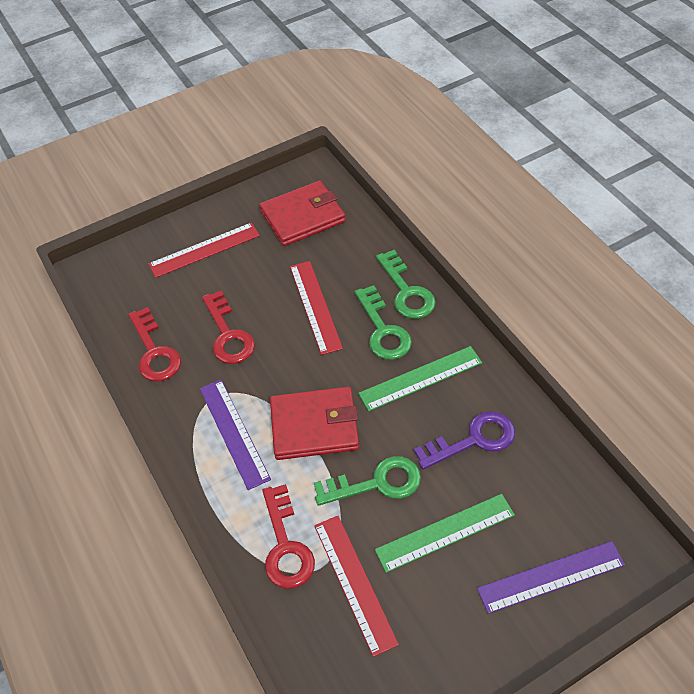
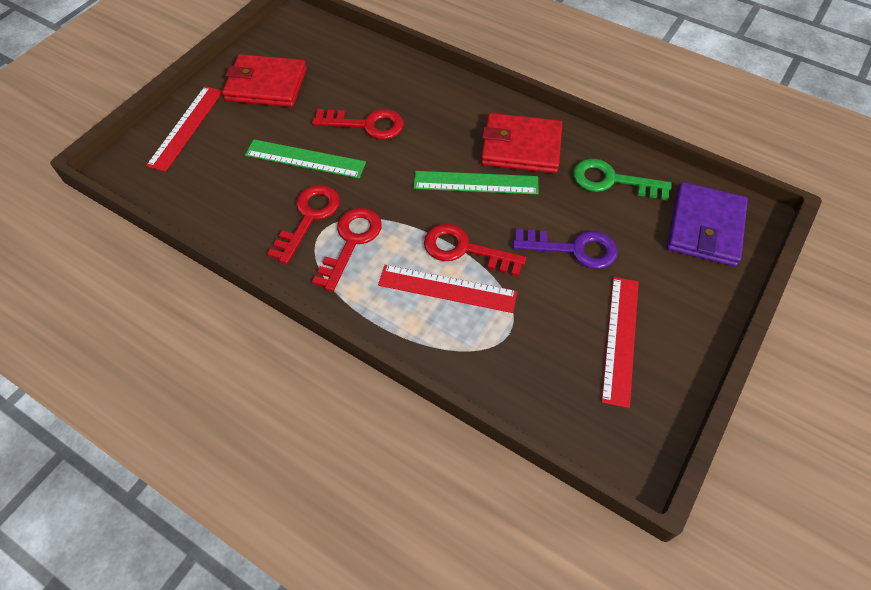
green key: [314,456,421,506] [355,285,412,360] [376,250,436,319] = 3 -> [573,158,672,201] = 1
purple ruler: [200,380,271,490] [477,541,625,614] = 2 -> none = 0
purple wallet: none = 0 -> [667,182,748,267] = 1
red key: [128,307,181,382] [202,290,255,364] [262,484,315,589] = 3 -> [267,185,340,264] [312,109,404,140] [312,208,382,292] [424,224,526,277] = 4

